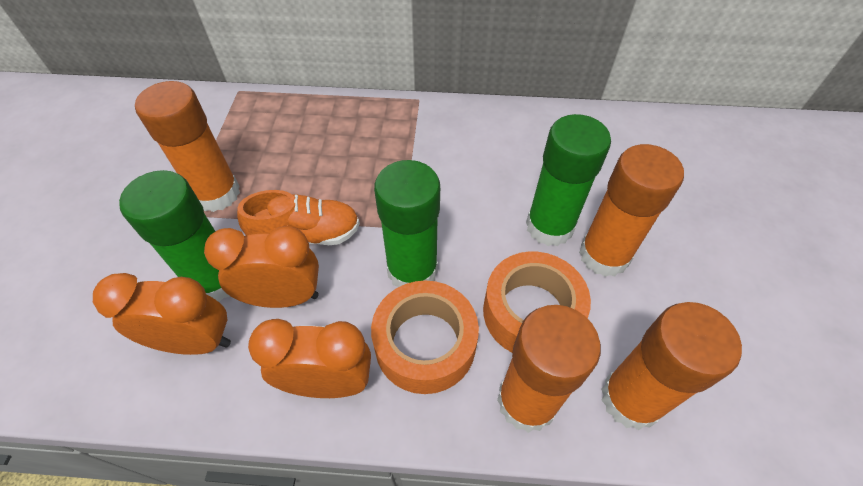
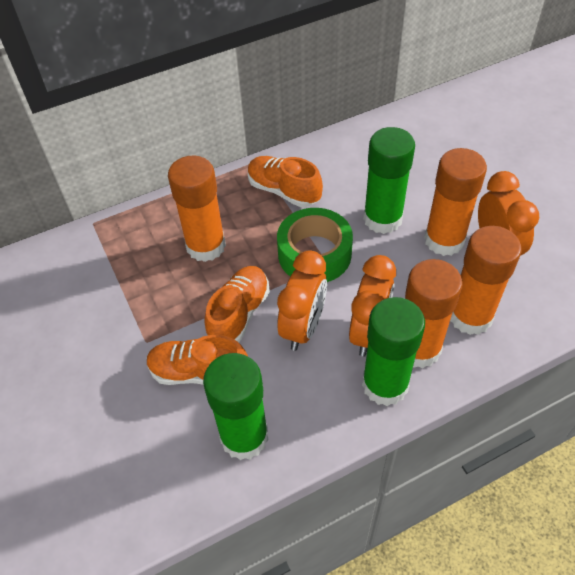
green tape: none = 0 -> [277,208,353,282] = 1
orange shoe: [237,190,360,245] = 1 -> [147,335,248,385] [205,266,270,342] [248,156,323,207] = 3
orange tape: [371,281,479,394] [483,251,591,353] = 2 -> none = 0

